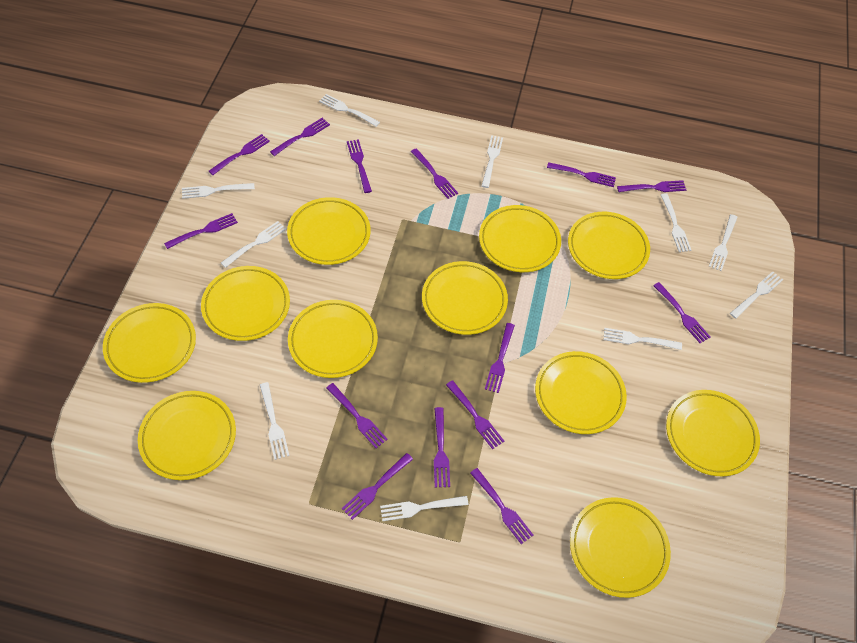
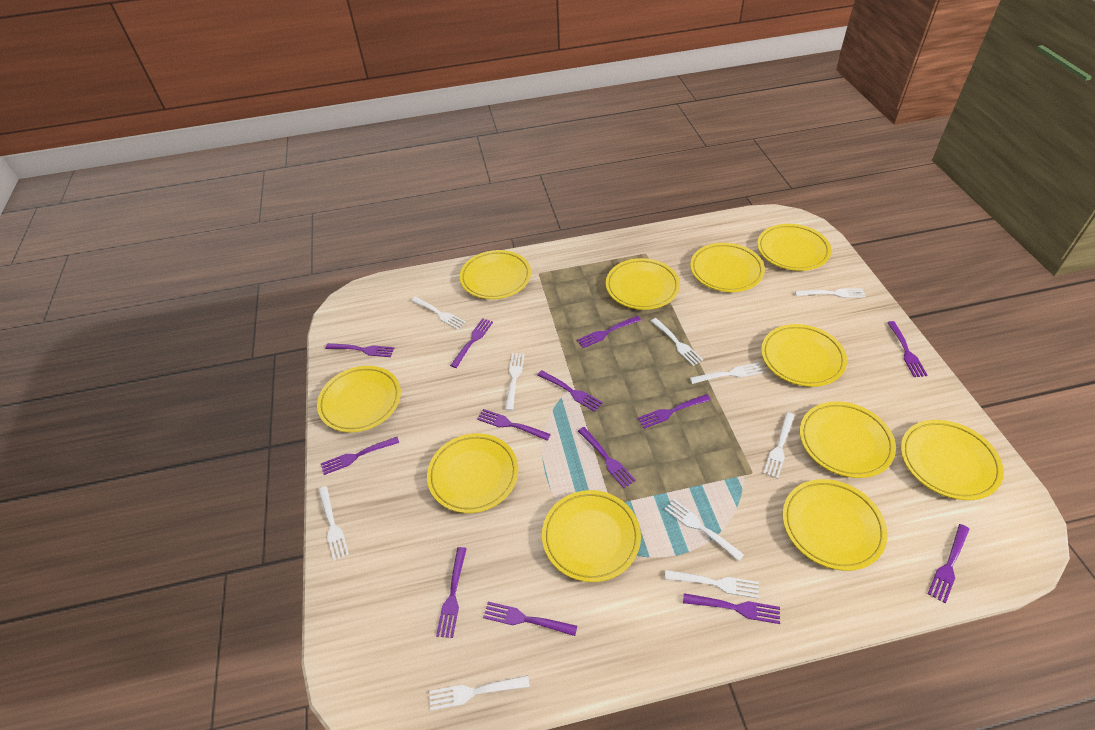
purple fork: [164,213,238,249] [209,134,270,175] [270,118,330,156] [326,383,388,448] [342,453,413,520] [347,139,372,193] [411,148,458,199] [434,407,450,487] [446,380,504,449] [470,468,533,544] [485,323,515,393] [547,162,616,187] [617,180,686,192] [653,282,710,343] = 14 -> [321,437,399,475] [326,343,394,357] [436,547,467,638] [450,318,493,368] [477,409,551,441] [483,602,577,636] [537,370,603,412] [577,316,641,348] [578,427,636,488] [638,394,711,429] [683,593,780,624] [887,321,928,377] [928,524,969,603] = 13

